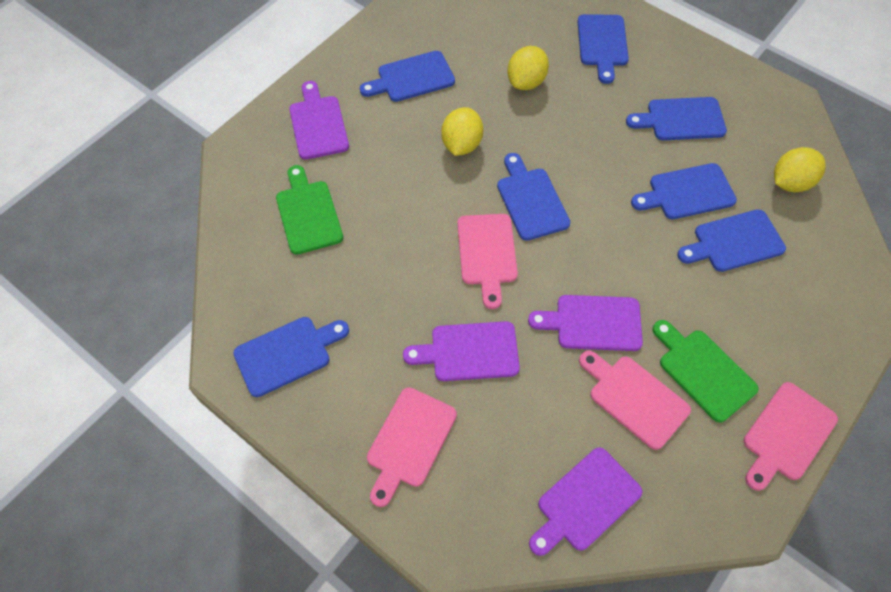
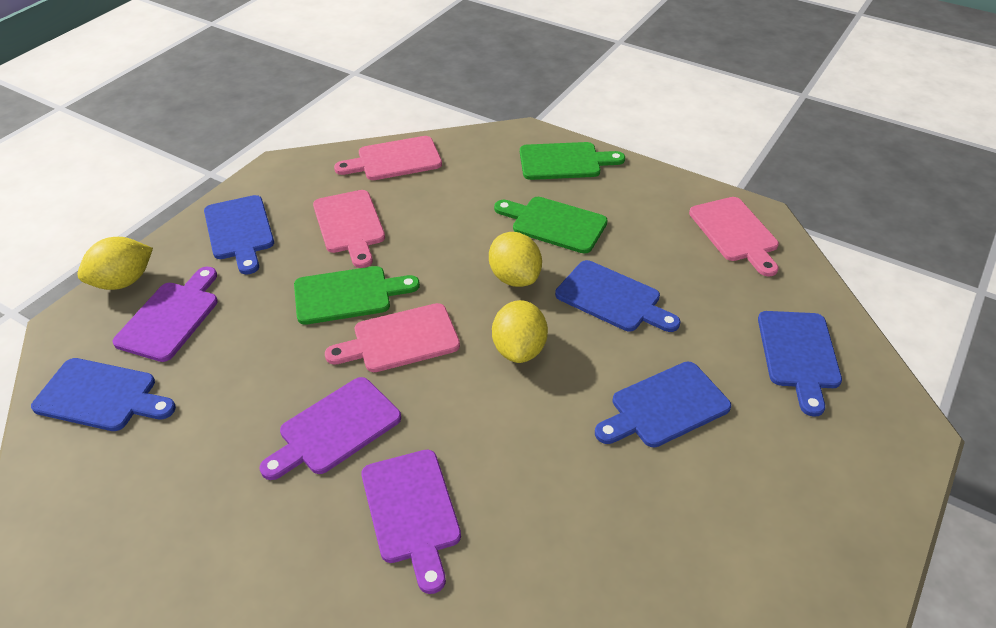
blue cutting board: [233,317,349,397] [360,51,455,102] [497,153,570,241] [577,14,629,84] [626,97,727,140] [631,163,737,219] [677,209,786,272] = 7 -> [31,358,176,431] [204,195,274,275] [555,260,681,332] [595,362,731,447] [758,311,842,417] = 5
green cutting board: [276,165,343,255] [652,320,759,423] = 2 -> [294,266,420,325] [494,197,608,253] [520,142,625,180] = 3
purple cutting board: [289,81,349,160] [403,321,520,381] [528,295,643,351] [529,447,642,556] = 4 -> [113,267,218,362] [260,377,401,480] [361,450,461,594] = 3

